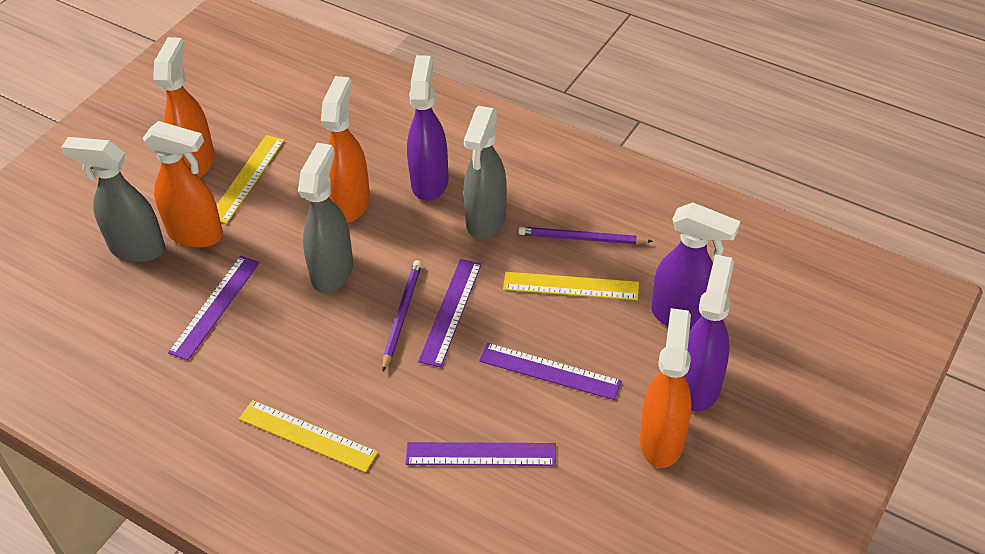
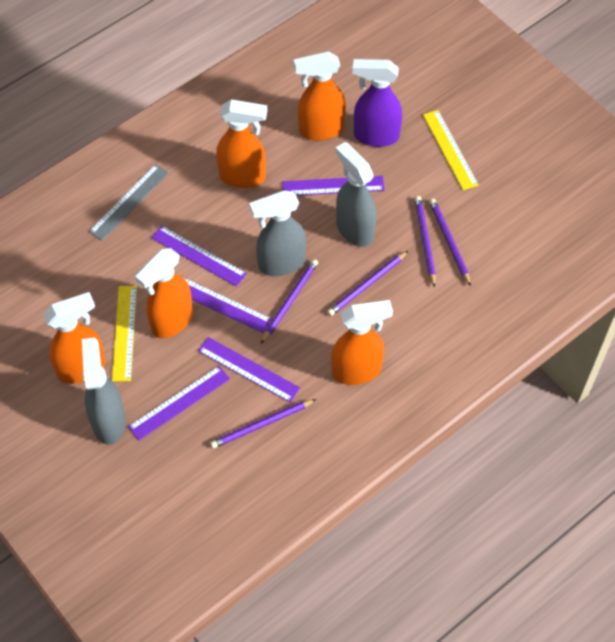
grey ruler: none = 0 -> [89,164,169,241] = 1
orange spray bottle: [143,121,223,248] [153,37,215,178] [321,76,370,223] [640,308,691,468] = 4 -> [43,292,106,384] [135,248,193,338] [216,99,267,188] [294,51,346,140] [331,300,393,385] = 5
purple pencil: [382,260,422,371] [518,227,653,244] = 2 -> [210,399,316,448] [261,259,318,344] [327,251,408,316] [415,196,436,287] [429,198,471,286] = 5
purple ruler: [168,256,260,360] [406,442,556,466] [418,259,482,367] [479,343,622,400] = 4 -> [128,366,230,441] [151,225,247,287] [181,276,272,333] [198,337,300,402] [282,176,384,196] = 5
purple spray bottle: [407,55,448,201] [652,202,740,332] [684,254,734,412] = 3 -> [352,59,402,147] = 1
yellow ruler: [217,135,284,224] [239,400,378,472] [503,272,639,300] = 3 -> [112,286,137,381] [423,110,479,190] = 2

